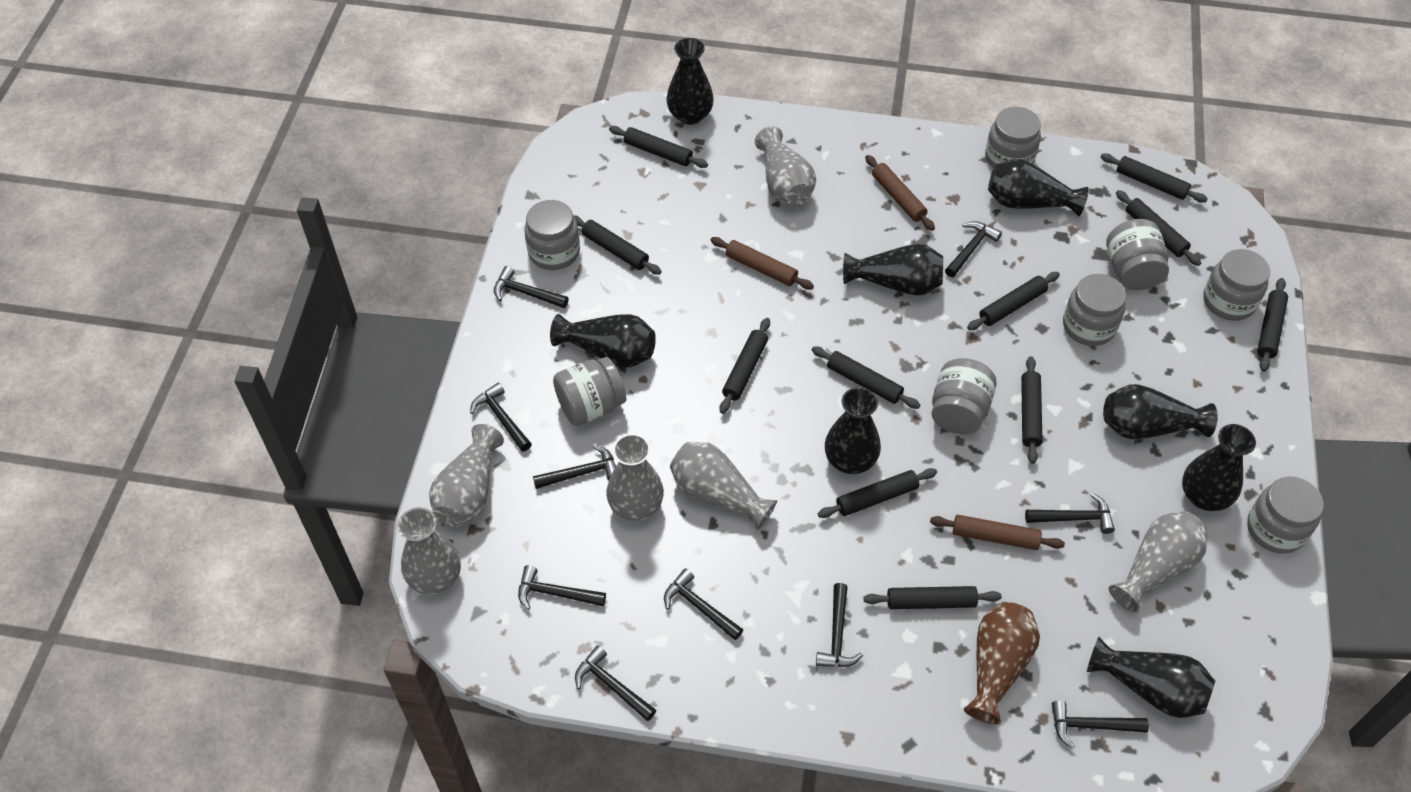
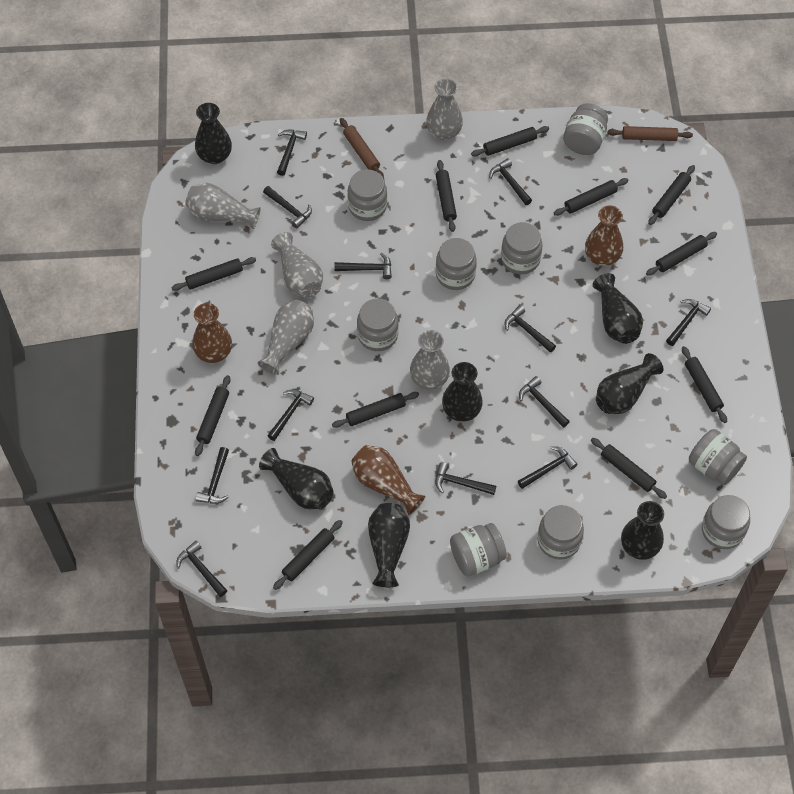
black hammer: [470,382,532,452] [494,266,569,308] [518,565,606,610] [533,445,616,489] [575,645,656,721] [664,568,743,640] [816,583,863,667] [945,221,1002,277] [1025,493,1115,534] [1052,700,1149,749] = 10 -> [176,541,227,597] [195,447,229,504] [263,186,312,228] [267,389,314,441] [277,130,307,176] [334,253,392,279] [435,462,496,495] [489,158,532,205] [504,305,556,353] [518,446,578,489] [519,376,570,428] [666,299,711,346] = 12
black vase: [550,314,656,367] [667,38,714,125] [825,387,881,474] [843,244,943,295] [988,159,1089,217] [1087,637,1215,718] [1103,384,1218,439] [1182,424,1256,511] = 8 -> [195,103,232,164] [259,448,334,509] [368,503,410,587] [442,362,483,422] [593,273,643,344] [596,353,663,414] [621,501,664,560] = 7
brown rolling pin: [711,237,814,289] [865,155,935,231] [930,515,1065,550] = 3 -> [340,118,384,179] [608,126,693,141] = 2
brown vase: [964,602,1040,724] = 1 -> [192,303,232,363] [351,445,426,515] [585,205,623,266] = 3
grey jar: [525,200,580,270] [553,357,626,426] [931,358,997,434] [985,106,1041,169] [1063,274,1126,346] [1106,219,1169,290] [1203,249,1270,321] [1247,477,1324,554] = 8 -> [347,169,387,221] [357,299,399,351] [436,238,477,290] [450,523,507,576] [501,222,543,274] [537,505,584,560] [563,103,608,155] [689,429,747,485] [702,495,750,549] = 9
grey vase: [398,507,461,594] [429,424,504,527] [606,434,664,521] [670,442,777,530] [755,126,816,206] [1109,511,1207,613] = 6 -> [185,183,261,229] [257,300,314,375] [271,232,323,298] [410,330,450,390] [426,78,463,140] = 5

